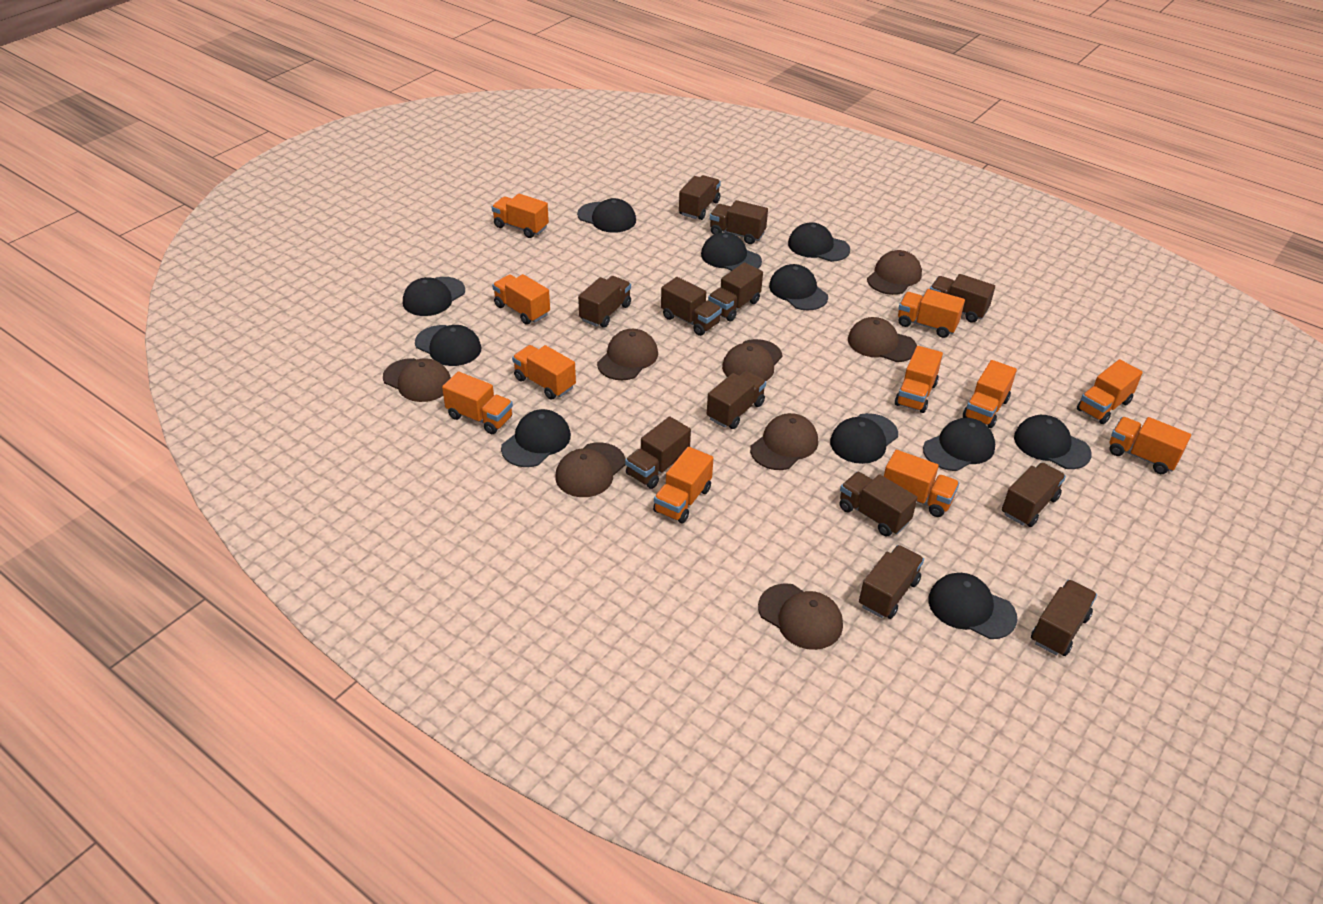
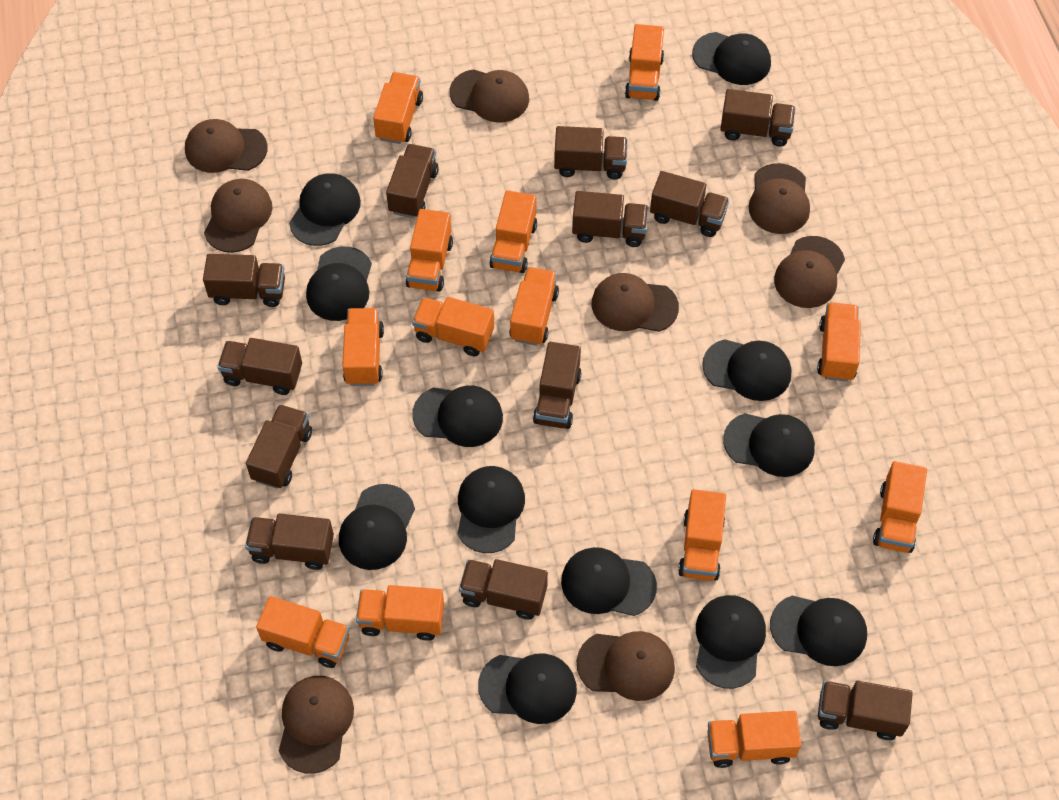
black cap: [403,277,465,316] [415,325,481,366] [501,409,571,467] [577,198,636,233] [701,232,762,271] [769,264,828,310] [788,222,850,262] [830,413,898,464] [923,418,995,471] [929,573,1017,639] [1014,415,1092,469] = 11 -> [289,173,361,246] [306,246,372,321] [339,484,415,570] [412,386,503,447] [457,466,525,553] [478,654,577,724] [561,547,657,616] [692,32,771,85] [696,595,766,689] [702,339,791,401] [723,413,815,477] [770,596,867,666] = 12
orange truck: [442,372,513,434] [492,194,549,238] [492,274,550,325] [512,345,576,400] [653,447,713,523] [884,450,959,517] [895,346,943,413] [898,289,965,338] [963,360,1017,428] [1077,359,1143,424] [1109,417,1191,474] = 11 -> [256,596,350,668] [342,308,384,386] [356,585,444,641] [373,72,423,144] [406,209,453,292] [412,297,494,356] [489,190,537,273] [509,267,559,346] [625,24,664,101] [678,489,726,581] [707,711,801,768] [817,302,861,382] [873,461,927,553] = 13

